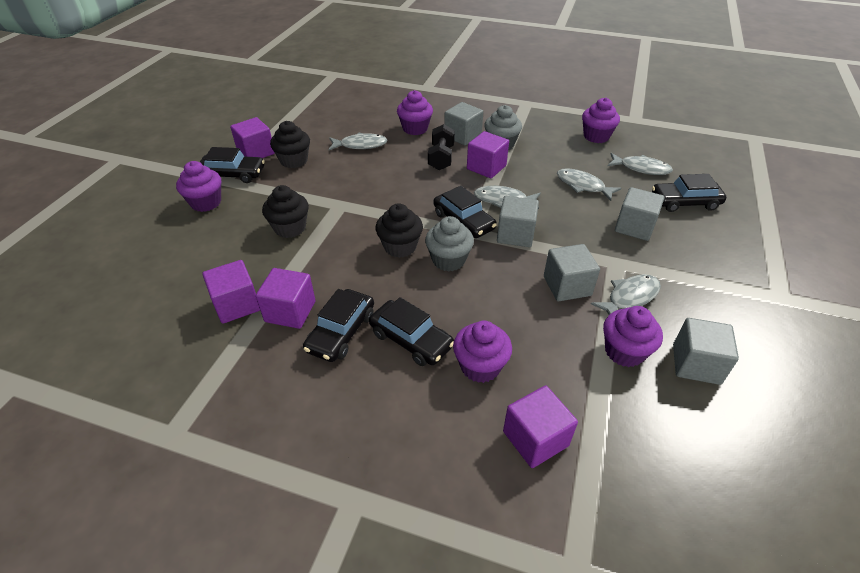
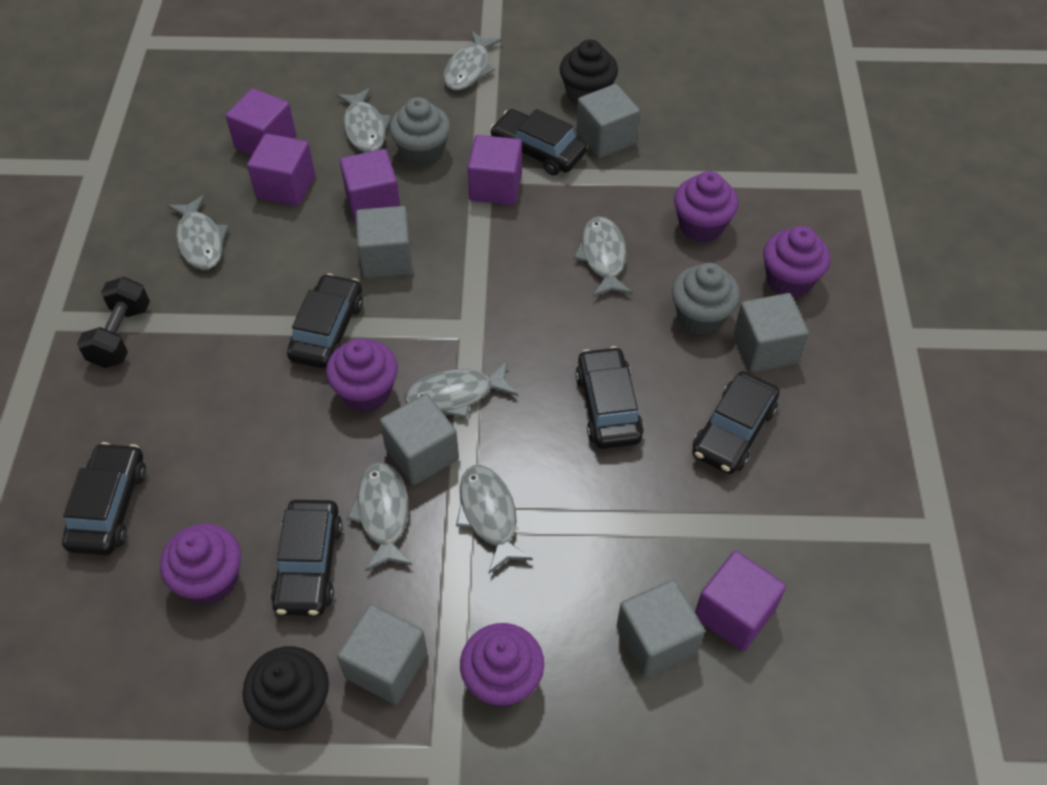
black car: [200,147,265,183] [303,289,374,362] [369,297,454,366] [433,186,497,238] [652,174,726,212] = 5 -> [62,442,146,555] [271,500,343,616] [287,273,363,369] [490,109,587,175] [576,346,644,449] [692,371,780,474] = 6
black cupcake: [262,185,309,238] [270,121,310,168] [376,204,423,258] = 3 -> [243,646,329,732] [560,39,618,105] = 2
grey cube: [444,102,483,146] [497,196,539,247] [544,244,600,301] [615,187,664,241] [673,318,739,385] = 5 -> [337,604,428,705] [356,206,413,278] [380,393,459,485] [576,84,640,158] [617,579,705,678] [734,293,809,372] = 6
grey fish: [329,132,387,150] [474,186,541,209] [557,168,622,201] [591,274,661,315] [608,153,673,175] = 5 -> [167,195,228,270] [336,88,391,153] [347,462,412,572] [404,361,518,418] [443,31,502,90] [456,465,533,573] [574,217,632,297] = 7

